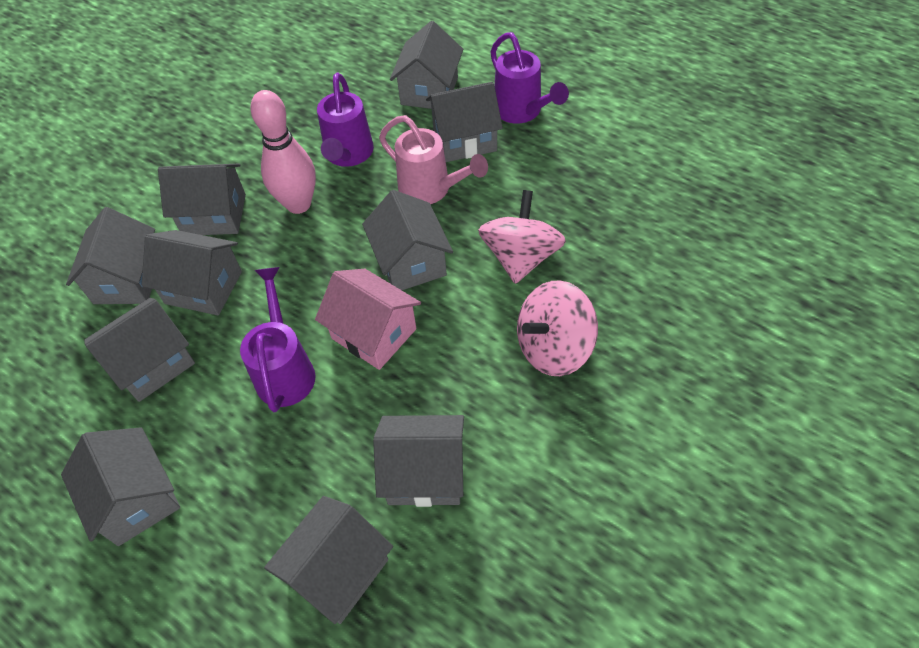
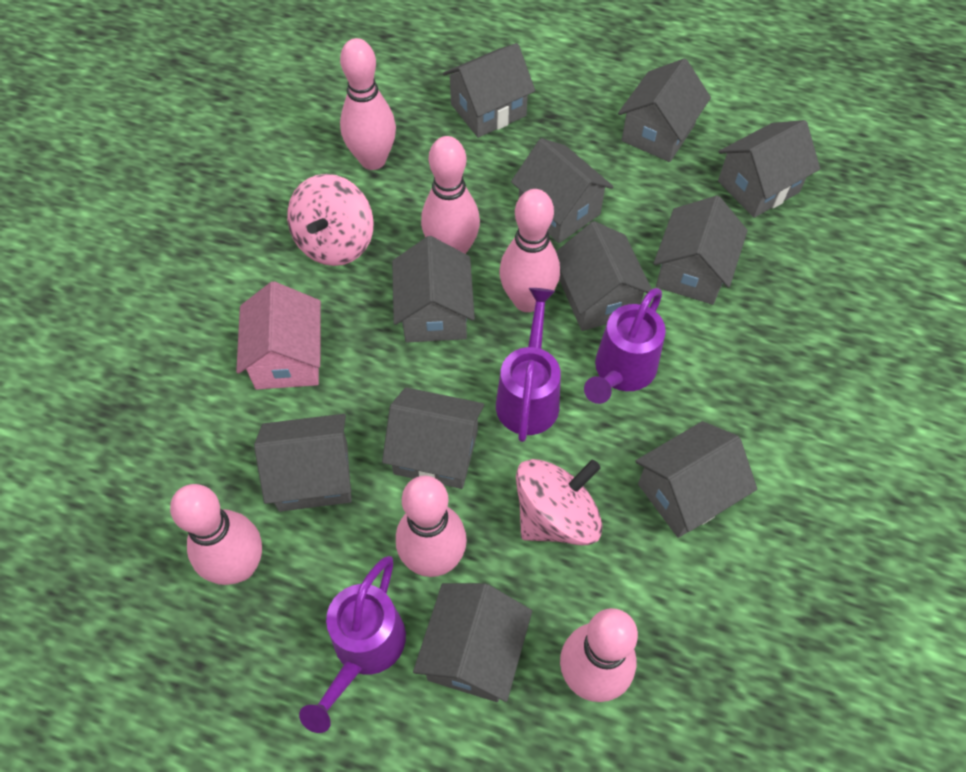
grey house: [61,427,180,546] [66,207,155,304] [84,298,195,402] [142,230,242,315] [158,164,246,235] [264,496,393,624] [362,190,453,290] [373,415,464,507] [390,21,463,109] [426,82,503,162] = 10 -> [254,414,351,512] [382,387,484,489] [392,236,475,343] [413,583,532,702] [443,43,535,138] [511,138,614,243] [556,221,652,331] [618,58,711,162] [635,421,757,538] [654,196,748,305] [718,120,820,218] = 11
pink bowling pin: [250,90,316,214] = 1 -> [170,484,262,585] [340,38,396,170] [396,475,467,577] [421,136,480,254] [499,189,560,312] [560,608,638,702] = 6
pink watering can: [379,115,488,204] = 1 -> none = 0

